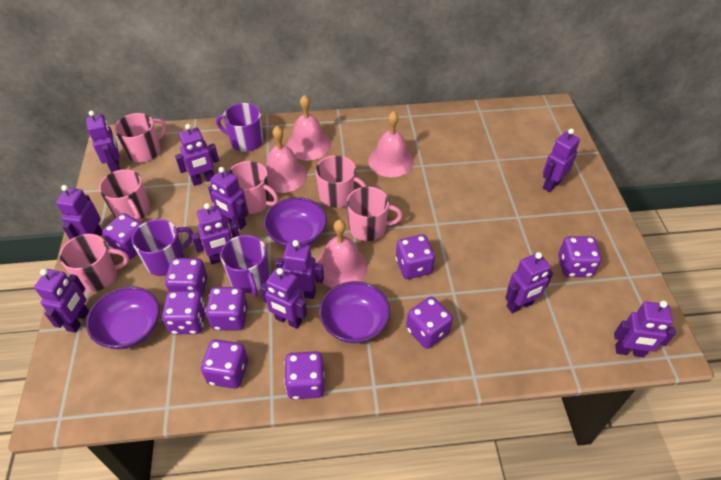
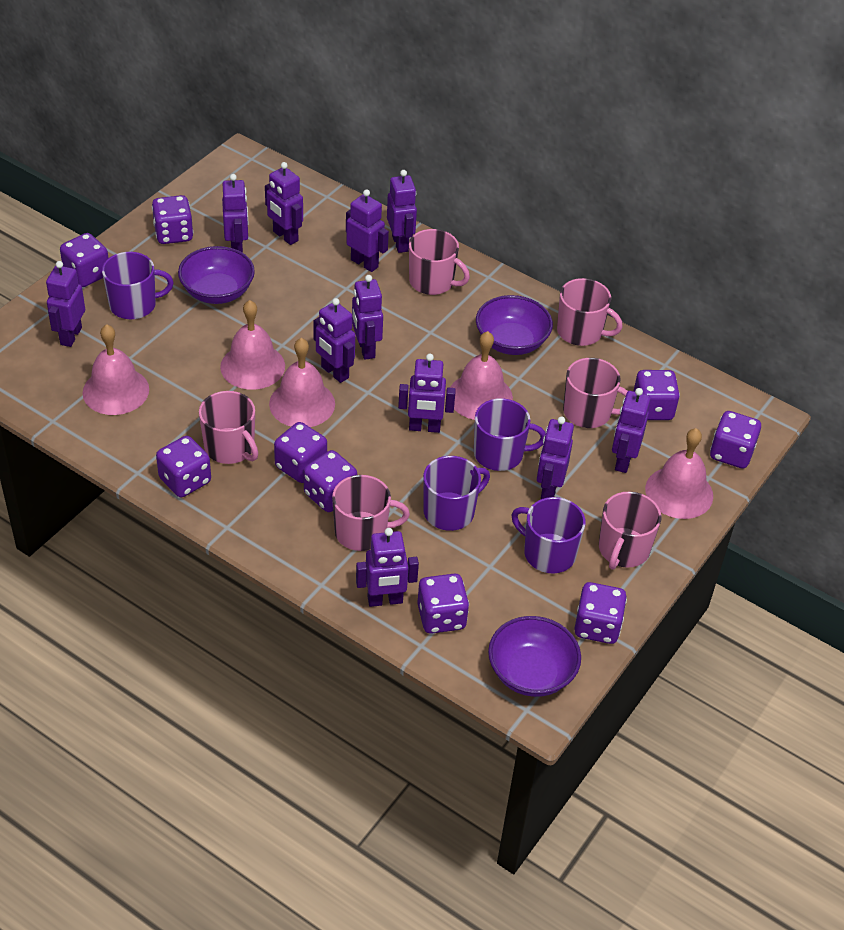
pink bell: [265,126,307,193] [287,95,331,160] [316,220,368,288] [368,111,414,177] = 4 -> [83,324,149,415] [220,300,285,390] [269,338,335,427] [450,331,513,420] [645,428,713,519] = 5
purple mug: [132,219,194,276] [216,103,263,152] [220,235,269,297] = 3 -> [102,252,174,319] [423,456,490,531] [474,398,546,471] [512,497,586,574] = 4

